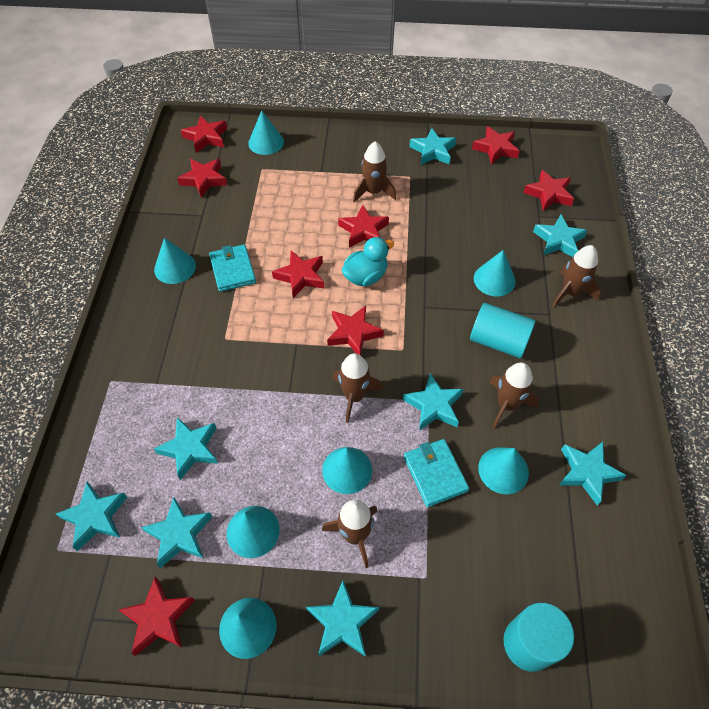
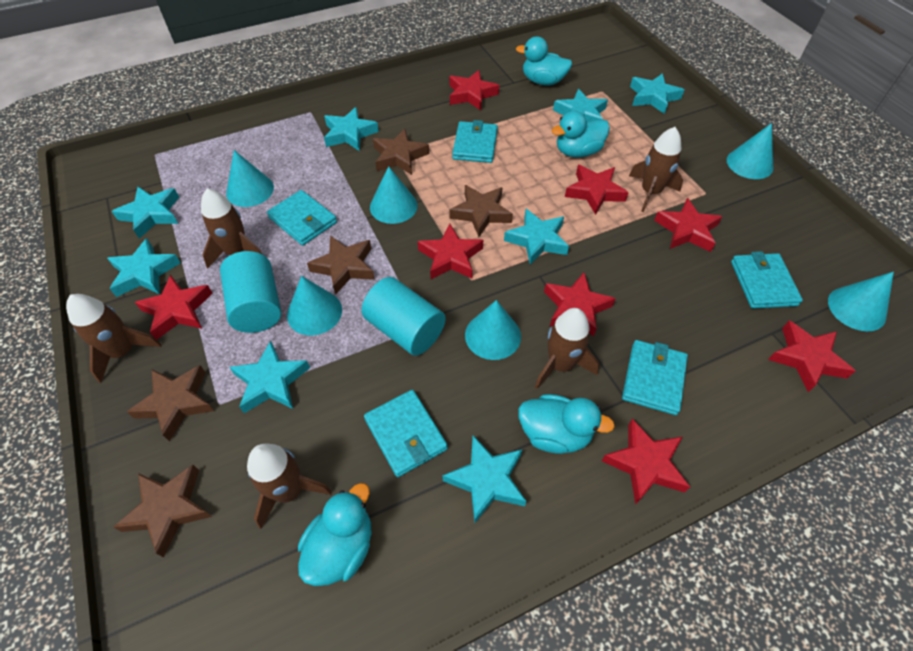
brown star: none = 0 -> [113,465,212,557] [127,365,214,442] [307,235,375,295] [373,129,429,175] [449,185,513,237] = 5
turquoise cone: [154,238,196,284] [219,598,276,659] [226,506,279,558] [248,110,284,155] [322,447,372,494] [474,250,516,296] [478,447,529,494] = 7 -> [226,150,274,207] [287,276,342,335] [370,166,418,224] [465,300,521,360] [727,123,773,179] [828,272,894,331] = 6
turquoise duck: [341,237,394,286] = 1 -> [298,483,371,586] [516,36,572,86] [518,394,615,454] [552,111,610,157] = 4
turquoise wallet: [209,244,256,292] [404,439,469,507] = 2 -> [267,190,337,245] [364,390,448,477] [452,120,498,163] [622,340,688,415] [731,251,803,309] = 5

